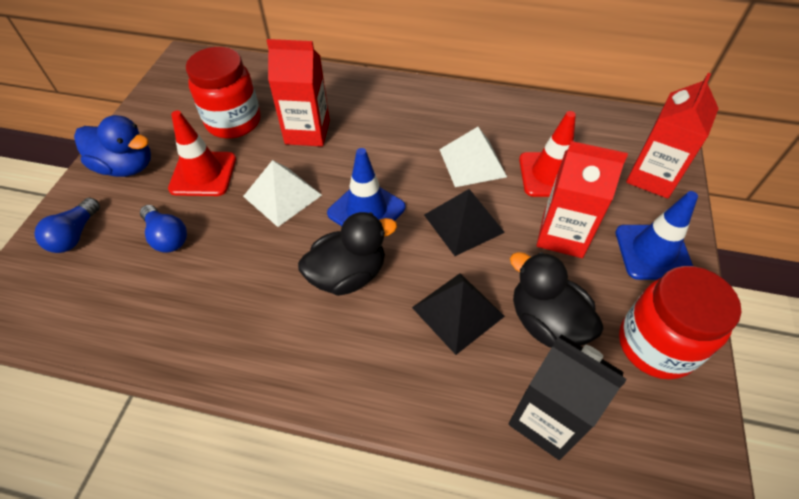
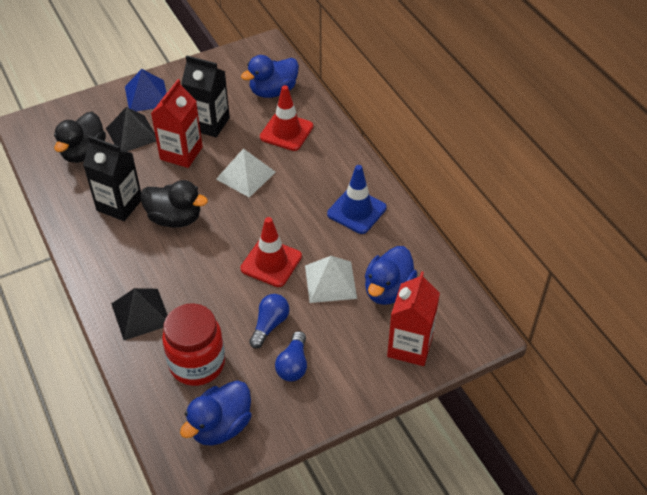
black carton: [508,334,627,460] = 1 -> [83,136,141,221] [181,55,230,137] = 2
blue duck: [74,115,151,177] = 1 -> [180,381,251,446] [241,55,299,98] [365,246,417,305] = 3
blue pyramid: none = 0 -> [125,69,167,112] = 1
blue traffic cone: [327,148,406,226] [615,191,698,280] = 2 -> [327,165,387,234] = 1
red carton: [267,39,330,147] [537,141,628,258] [626,73,719,199] = 3 -> [151,79,203,168] [387,271,440,366] = 2
red jar: [186,47,261,139] [619,266,741,380] = 2 -> [162,303,225,386] = 1

